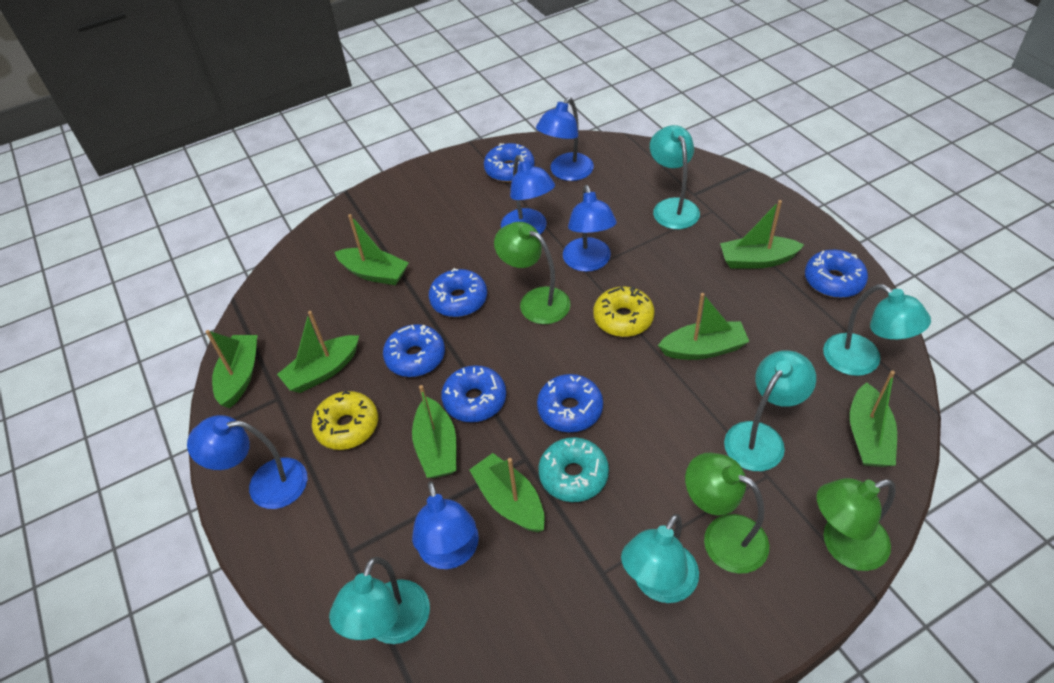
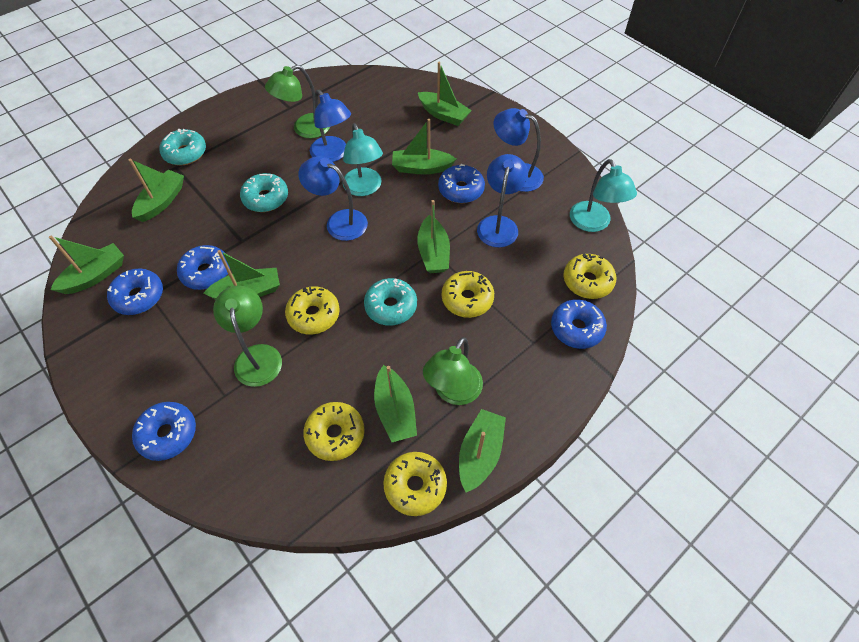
blue donut: [383,324,445,377] [429,268,487,317] [441,365,506,422] [484,143,535,182] [537,374,603,432] [805,250,868,298] = 6 -> [107,269,163,315] [132,402,196,461] [177,245,230,290] [438,164,485,203] [551,299,607,349] = 5
blue lamp: [187,415,307,509] [412,481,479,569] [501,155,555,234] [536,97,594,181] [563,185,617,272] = 5 -> [298,156,368,241] [310,90,351,162] [477,154,528,248] [493,108,544,192] = 4
turquoise donut: [538,437,609,502] = 1 -> [160,129,206,165] [240,173,288,212] [364,278,417,326] = 3
turquoise lamp: [329,557,430,644] [621,514,699,603] [650,125,700,229] [724,350,816,471] [823,284,931,376] = 5 -> [342,123,383,196] [570,159,637,232] = 2
yellow donut: [312,390,378,450] [593,287,655,337] = 2 -> [285,286,340,335] [303,402,365,461] [383,452,447,516] [442,271,494,318] [563,254,616,299] = 5

